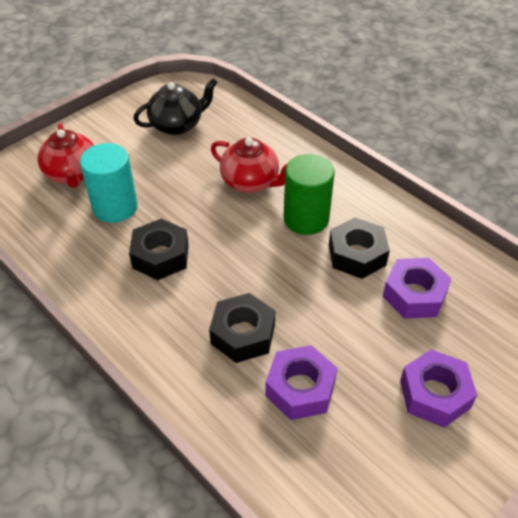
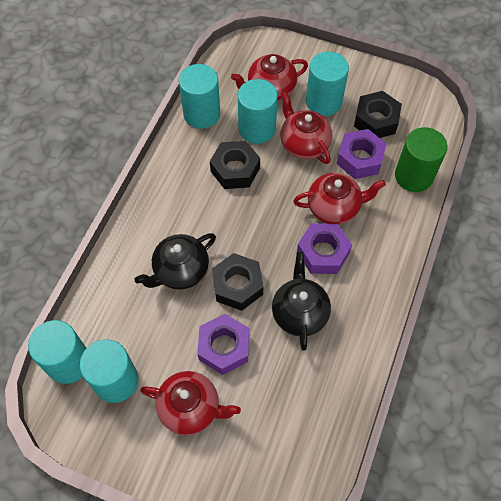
black teapot: [134,78,218,135] = 1 -> [134,233,216,290] [272,252,331,351] = 2
red teapot: [37,123,94,188] [211,138,287,193] = 2 -> [140,371,241,435] [231,54,308,100] [281,91,332,164] [293,173,386,225] = 4
turquoise cylinder: [80,143,138,223] = 1 -> [28,320,86,384] [80,339,138,403] [179,64,220,129] [238,79,278,144] [306,52,349,116] = 5

